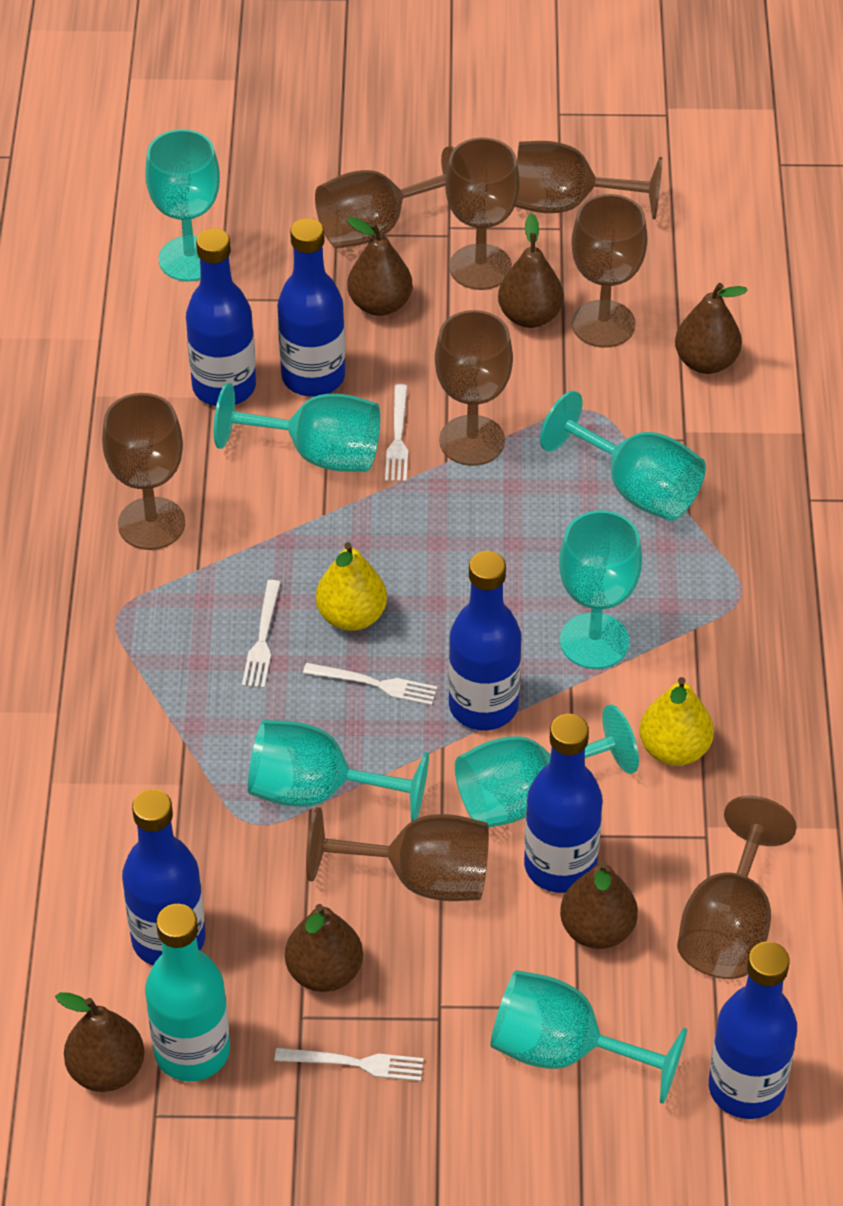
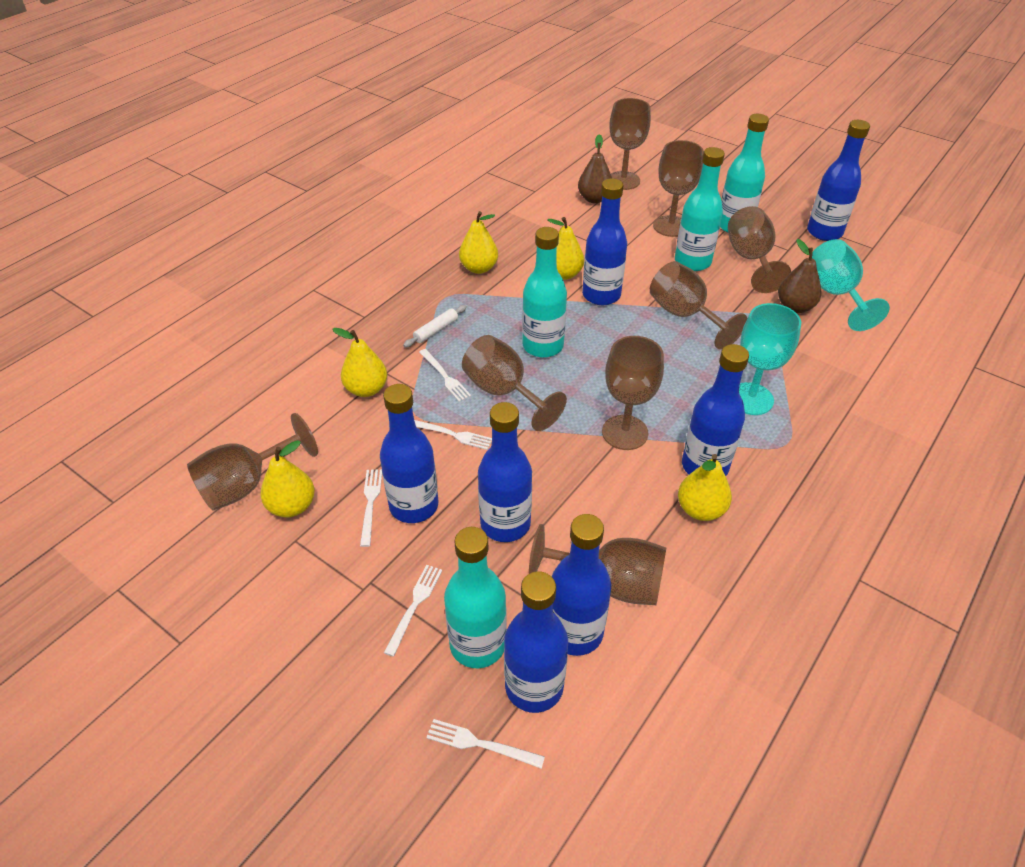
blue bottle: [122,789,205,965] [186,228,256,406] [277,218,345,397] [448,551,521,731] [524,714,602,893] [709,942,797,1119] = 6 -> [380,384,439,523] [478,402,532,542] [504,571,568,713] [552,514,611,656] [582,178,627,305] [682,344,749,476] [807,120,870,241] = 7
brown pear: [55,992,145,1092] [285,904,363,992] [347,217,413,316] [498,213,564,328] [560,861,638,949] [675,283,748,374] = 6 -> [578,134,612,203] [778,239,822,313] = 2
turquoise bottle: [145,904,230,1081] = 1 -> [444,527,507,668] [522,227,567,358] [675,147,725,271] [720,114,769,233] = 4
turquoise goblet: [145,129,220,282] [214,383,380,472] [248,720,429,822] [455,704,639,827] [490,970,687,1104] [540,391,706,521] [559,510,642,669] = 7 -> [739,303,801,415] [812,239,890,331] = 2
white fork: [242,580,281,688] [274,1048,424,1081] [303,663,437,706] [385,384,408,482] = 4 -> [360,469,382,547] [384,565,442,657] [414,420,492,450] [419,349,471,402] [426,719,545,769] = 5
white rolling pin: none = 0 -> [403,305,467,347] = 1
yellow pear: [316,542,387,631] [640,677,714,766] = 2 -> [260,440,315,518] [332,328,387,397] [459,211,498,274] [548,217,584,280] [678,454,732,521] = 5

